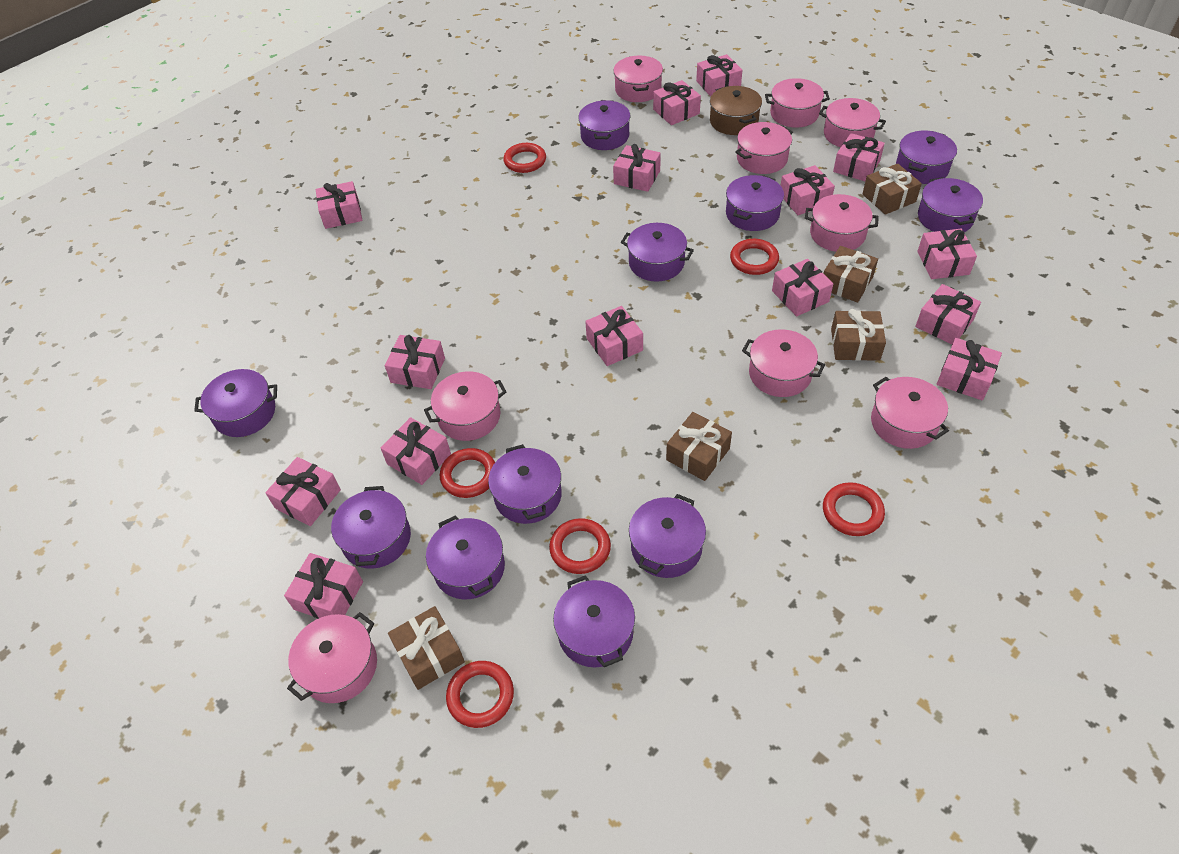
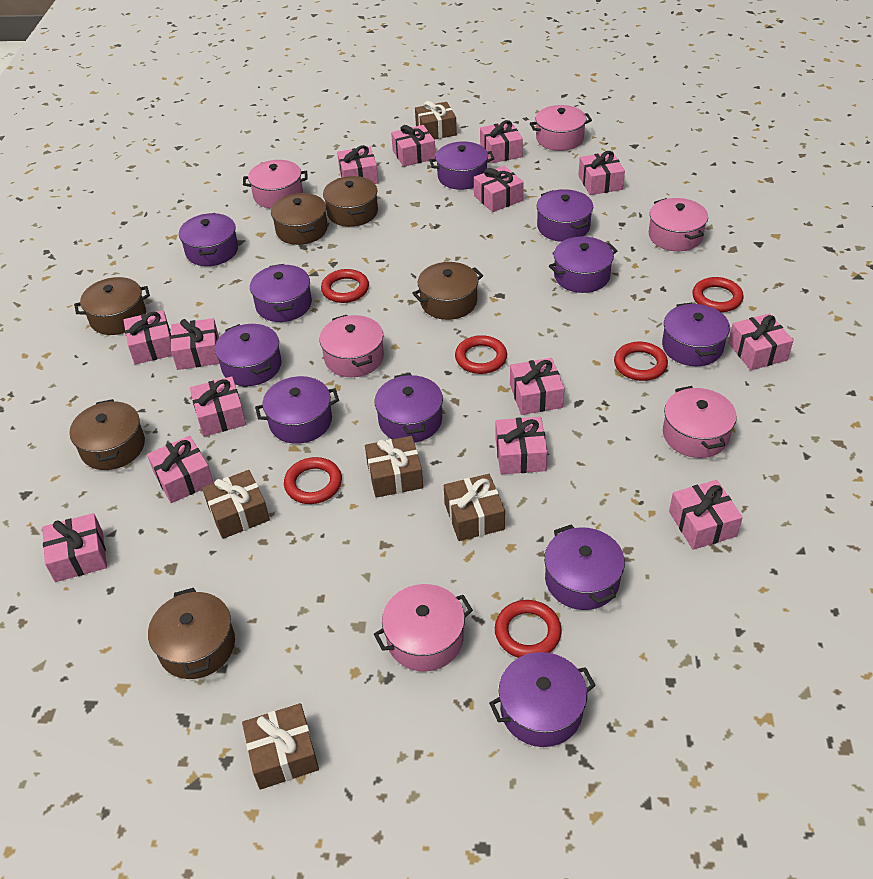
brown pot: [710,86,762,135] = 1 -> [69,399,145,470] [74,277,150,335] [148,588,235,679] [271,193,328,245] [323,176,378,227] [412,262,483,320] = 6
pink gift: [265,457,341,526] [284,553,363,619] [316,181,362,229] [381,417,451,485] [385,335,445,389] [585,306,643,366] [613,144,661,192] [653,80,701,125] [696,54,743,97] [772,259,833,317] [780,165,835,215] [833,133,885,181] [915,284,981,344] [917,229,977,279] [937,338,1002,400] = 15 -> [42,513,107,582] [123,310,172,365] [147,436,214,503] [171,318,220,370] [190,376,246,436] [337,145,379,184] [391,125,436,167] [474,166,524,212] [480,120,523,163] [496,417,548,474] [510,358,565,415] [578,151,625,195] [669,480,743,550] [728,313,793,370] = 14
pink pot: [287,612,377,703] [424,371,507,441] [613,56,663,102] [735,122,793,174] [742,329,825,397] [765,78,830,128] [805,194,879,252] [819,98,886,147] [871,377,949,449] = 9 -> [243,160,308,208] [319,315,384,377] [374,584,473,671] [530,105,592,151] [649,198,708,251] [663,386,737,458] = 6

